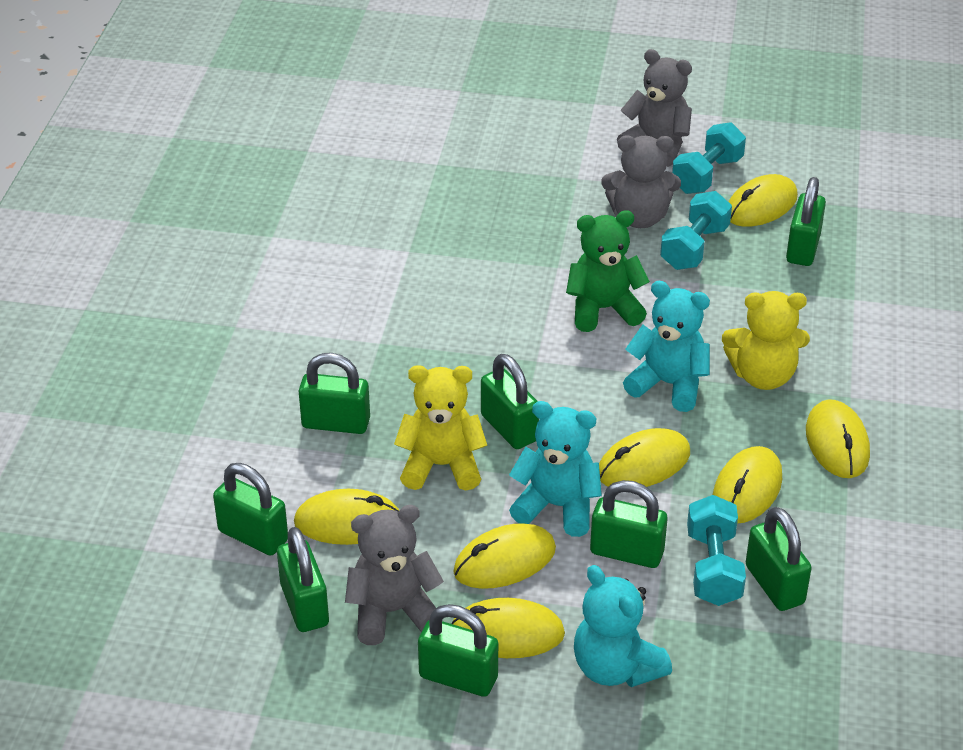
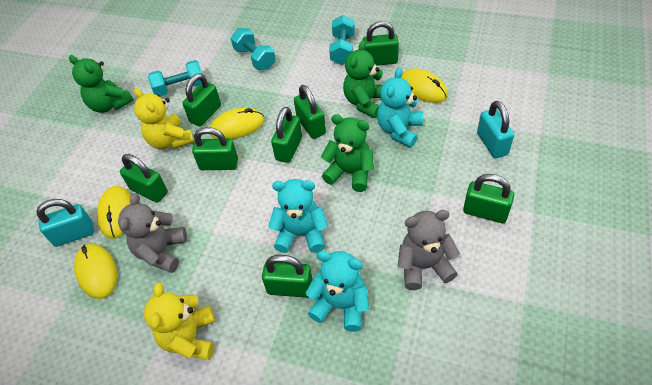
green teddy bear: [566,210,650,332] = 1 -> [69,55,134,113] [321,114,374,192] [343,41,383,118] = 3
grey teddy bear: [345,505,444,645] [601,135,681,228] [617,49,692,167] = 3 -> [118,193,187,273] [398,210,460,290] = 2
turquoise padlock: none = 0 -> [36,199,94,247] [477,101,514,158] = 2
yellow mouse: [294,489,399,545] [451,598,565,658] [453,524,556,589] [599,428,690,487] [713,446,782,523] [728,174,798,227] [806,399,870,478] = 7 -> [74,244,117,299] [97,186,131,239] [210,108,264,139] [401,68,448,103] = 4

